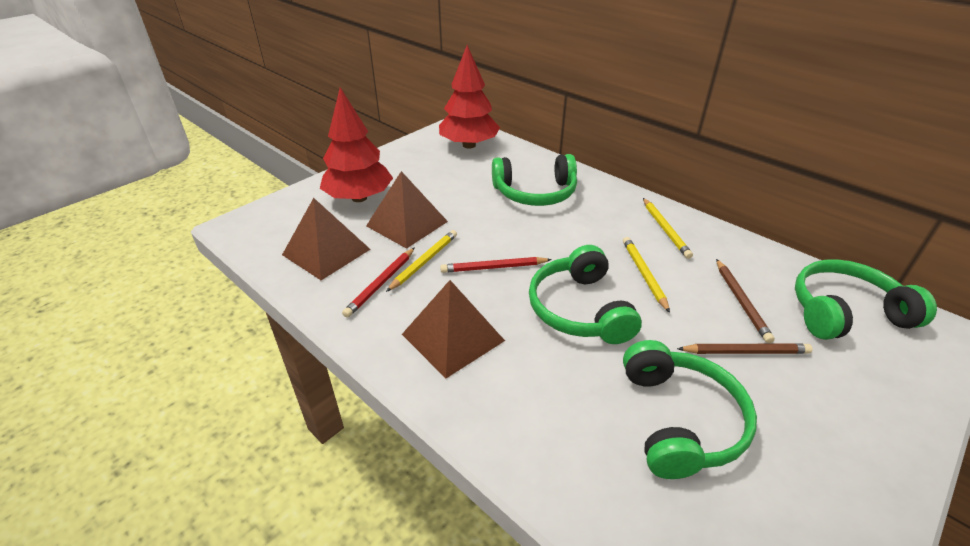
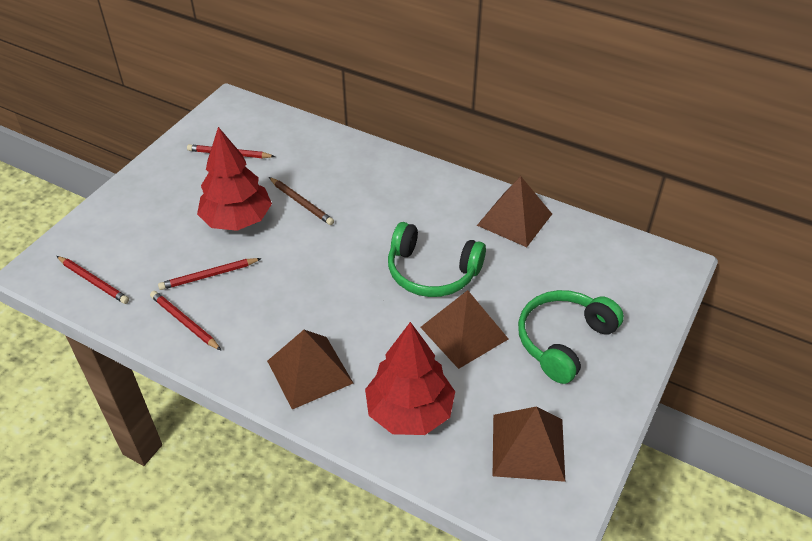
brown pencil: [677,344,812,354] [716,259,775,343] = 2 -> [269,177,334,225] = 1
brown pyramid: [282,198,371,280] [366,171,448,249] [402,280,505,378] = 3 -> [267,330,353,409] [420,290,508,369] [477,176,552,247] [493,406,565,482] = 4
green headphones: [492,154,577,206] [529,245,642,344] [623,340,757,479] [795,259,937,340] = 4 -> [388,222,486,297] [518,290,624,384] = 2
red pencil: [342,247,415,318] [440,257,552,273] = 2 -> [57,256,129,304] [150,291,222,351] [158,258,262,290] [187,144,275,158] = 4
yellow pencil: [386,230,457,292] [623,237,670,313] [643,198,693,259] = 3 -> none = 0

